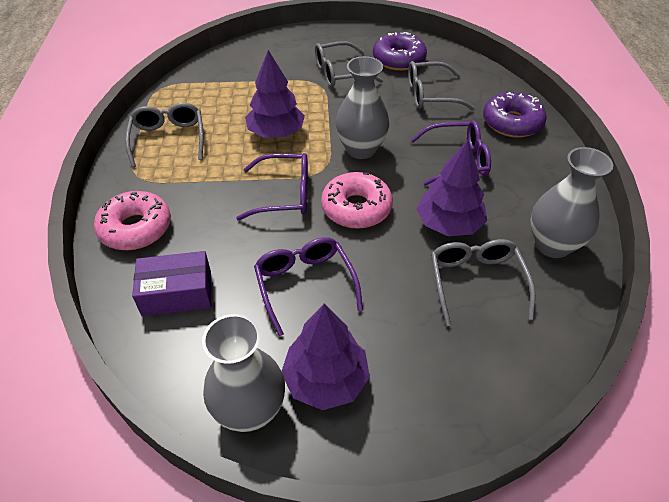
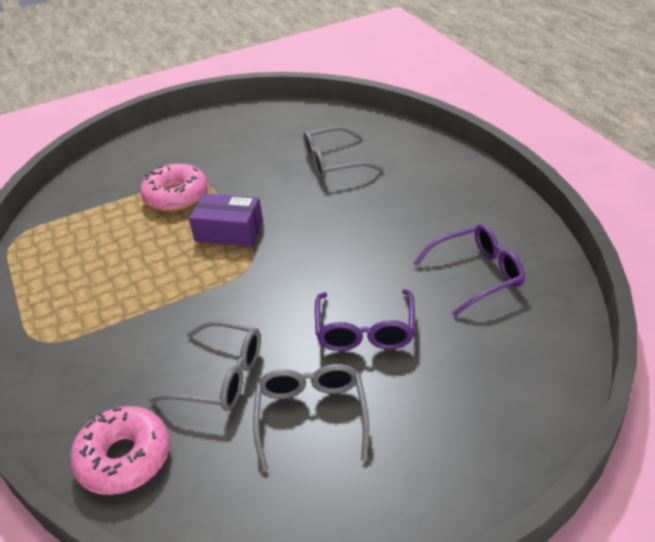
grey glasses: [125,103,204,168] [315,41,383,87] [408,61,475,111] [431,239,535,326] = 4 -> [149,321,261,411] [253,364,369,471] [303,126,384,180] = 3
grey vase: [202,314,285,432] [335,56,390,159] [531,147,613,258] = 3 -> none = 0
purple donut: [373,32,427,71] [483,92,547,138] = 2 -> none = 0
purple glasses: [236,153,308,220] [254,237,363,336] [410,120,491,186] = 3 -> [315,289,415,351] [413,224,525,316] = 2
purple tree: [245,50,305,138] [282,304,370,410] [416,140,487,236] = 3 -> none = 0

